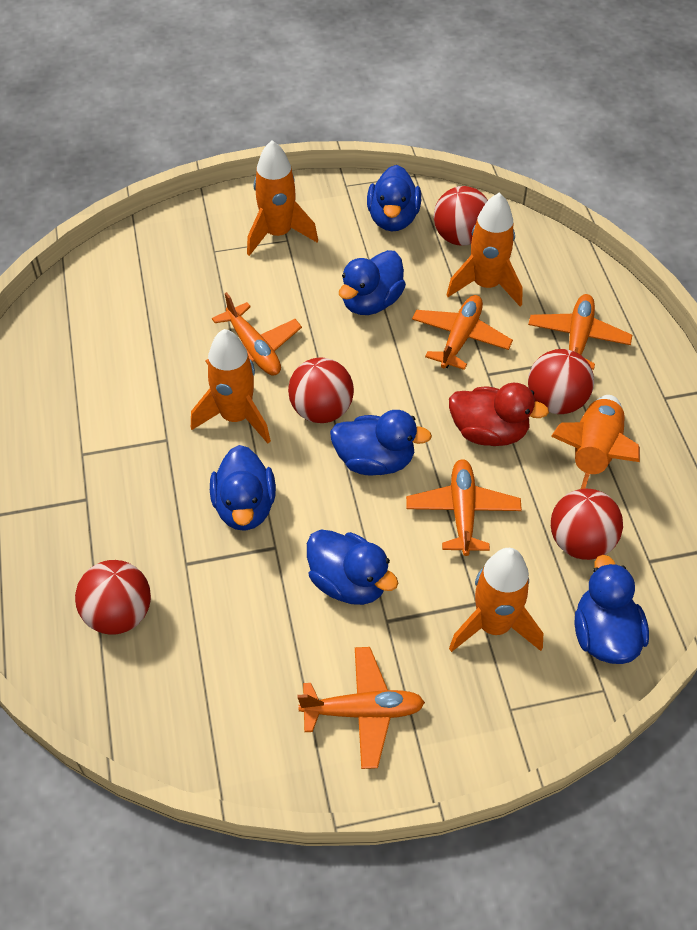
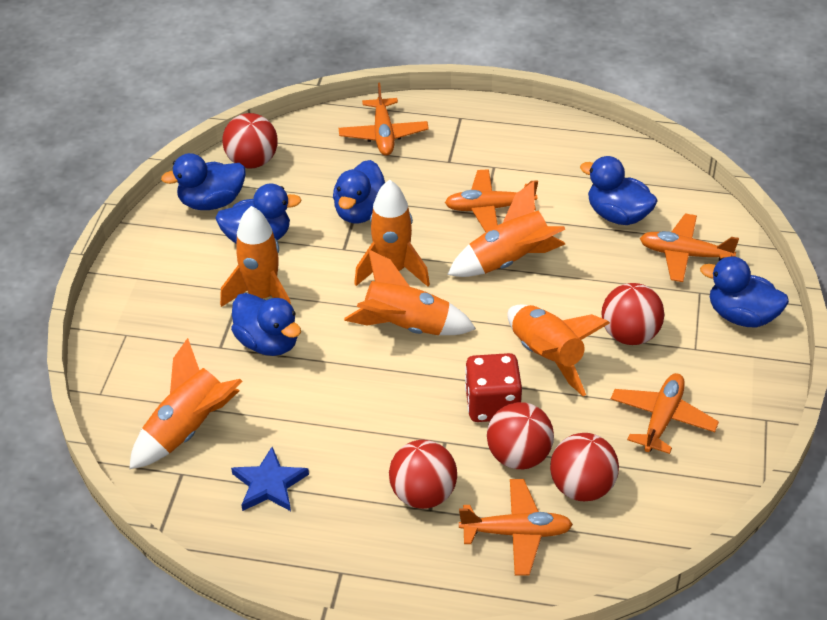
blue star: none = 0 -> [231,447,309,511] = 1
orange rocket: [191,329,271,443] [247,140,318,256] [446,193,523,306] [449,548,543,652] [551,395,640,489] = 5 -> [129,338,243,469] [220,206,291,307] [344,250,476,335] [354,180,430,287] [447,181,566,277] [507,305,610,396] = 6
red dice: none = 0 -> [465,353,522,422] = 1
red duck: [449,383,549,446] = 1 -> none = 0

